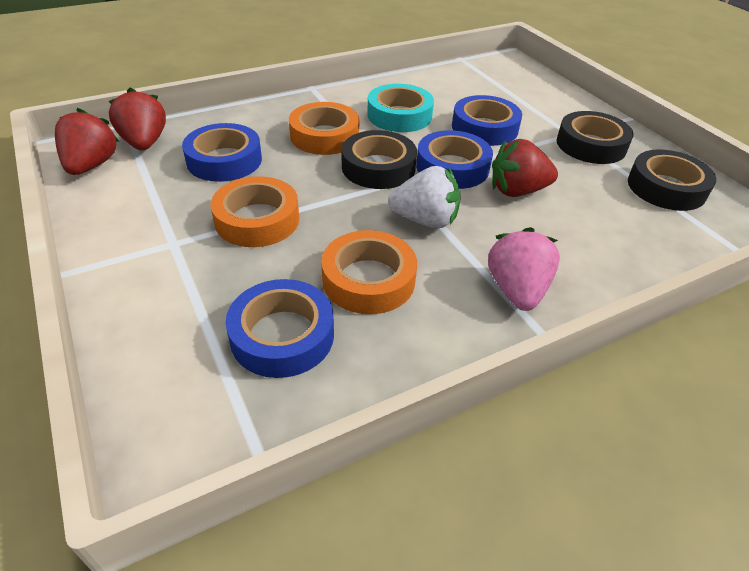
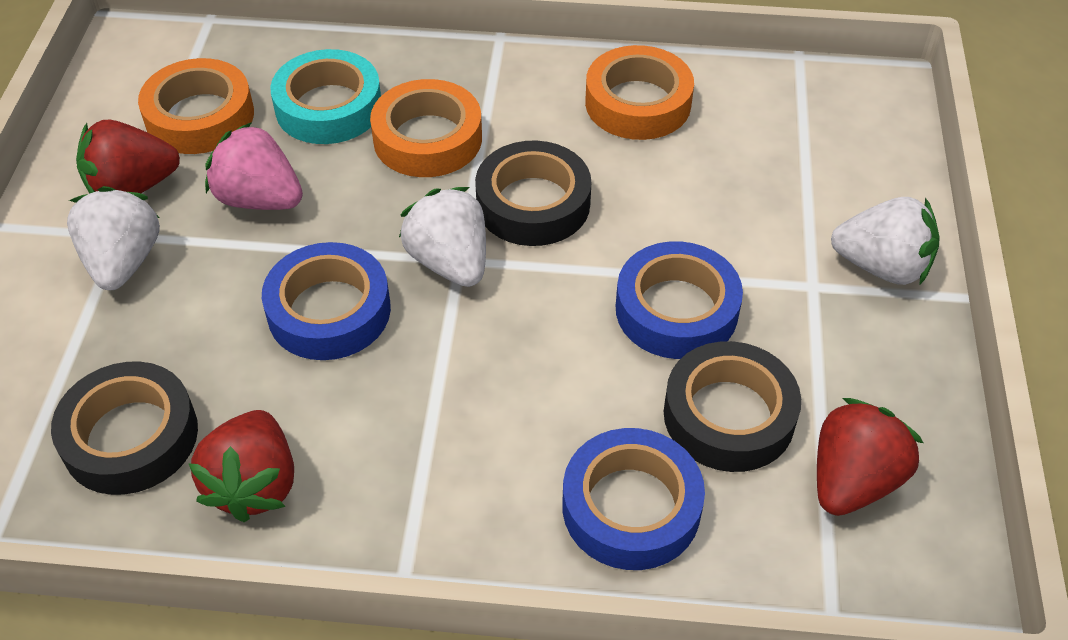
blue tape: [182,123,262,182] [226,279,334,378] [416,130,493,189] [452,95,522,146] = 4 -> [262,242,391,360] [562,428,705,570] [616,241,743,359] = 3
white strawberry: [388,166,461,228] = 1 -> [67,186,160,290] [399,187,486,287] [831,197,940,285] = 3

